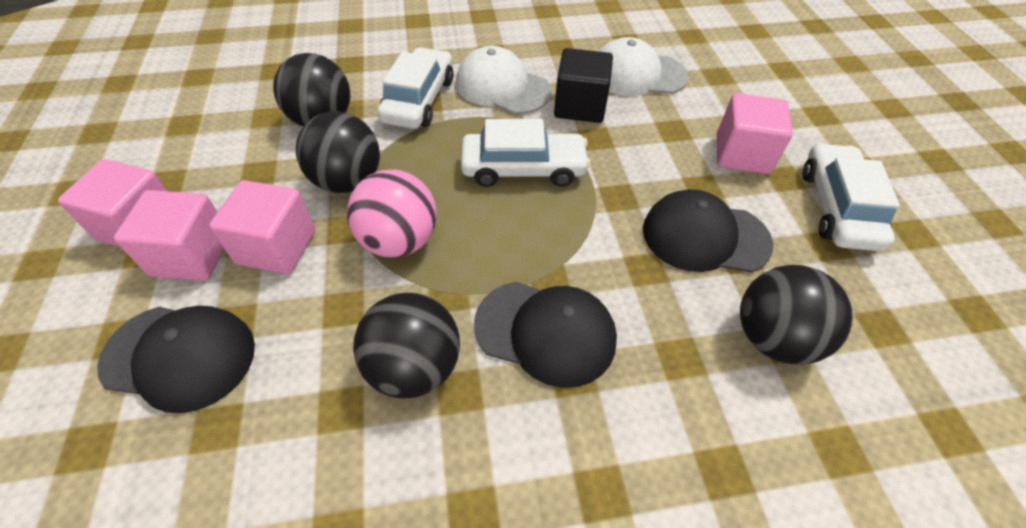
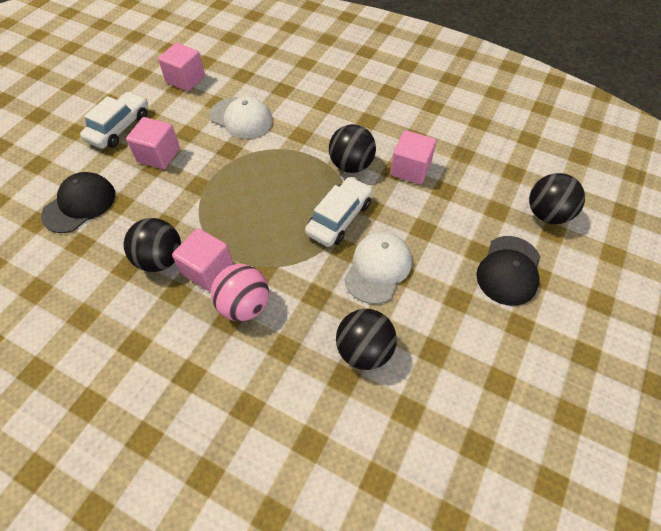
black cap: [97,306,255,413] [474,282,617,388] [643,189,773,273] = 3 -> [41,172,115,233] [476,236,540,306] = 2
black cube: [554,48,613,123] = 1 -> none = 0
white car: [377,48,454,129] [461,119,590,187] [802,143,900,251] = 3 -> [80,92,148,149] [305,177,373,247] = 2

